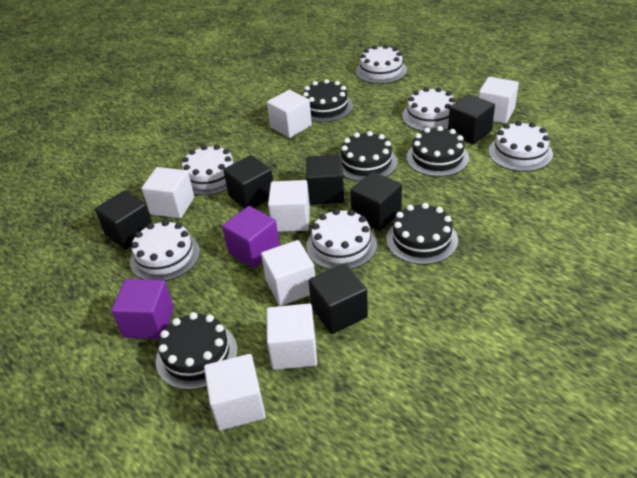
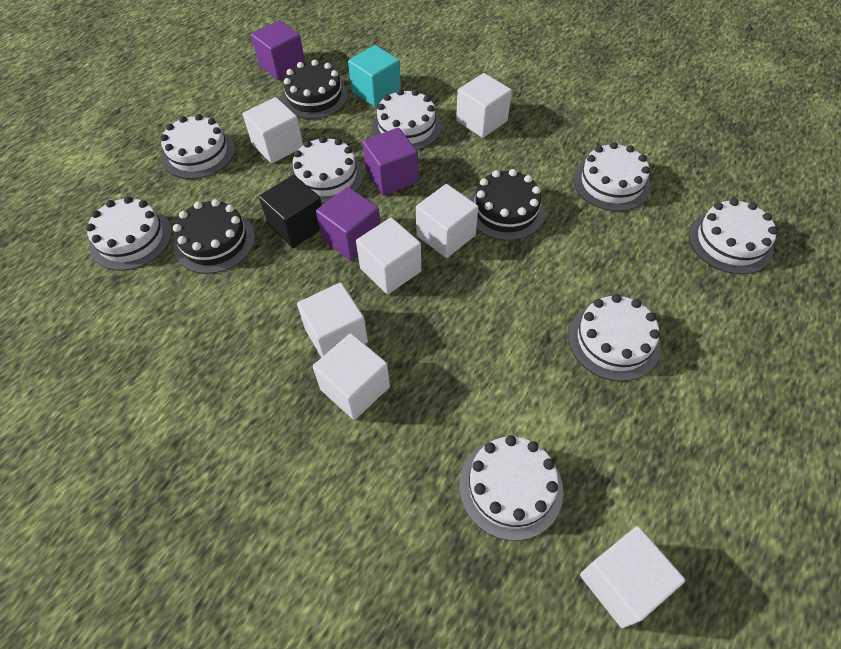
black cake: [156,312,238,390] [302,79,353,122] [340,131,397,181] [386,203,458,265] [407,126,469,177] = 5 -> [173,199,255,274] [281,60,348,119] [470,169,545,241] = 3
black cube: [95,190,152,250] [223,155,273,209] [306,154,344,205] [308,263,368,334] [350,172,402,231] [448,94,495,145] = 6 -> [259,175,322,248] = 1
purple cube: [111,279,174,339] [222,206,280,268] = 2 -> [251,20,305,80] [316,187,380,261] [362,128,418,195] = 3
turquoise cube: none = 0 -> [348,45,401,107] = 1
white cake: [130,220,200,281] [182,145,236,195] [306,209,377,270] [356,45,407,84] [402,87,455,131] [489,121,553,172] = 6 -> [86,196,172,271] [161,114,235,179] [290,136,364,204] [372,89,442,150] [459,435,563,541] [568,294,660,381] [574,142,651,211] [689,198,778,274] = 8

